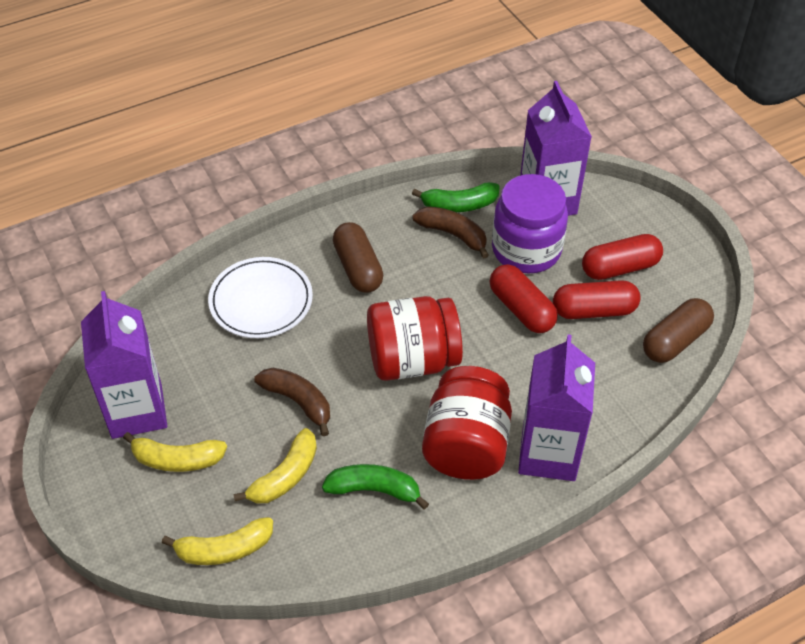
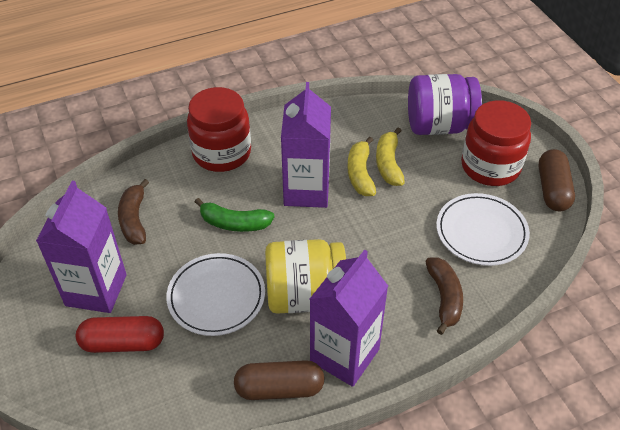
green banana: [322,464,429,510] [412,182,500,212] = 2 -> [195,198,275,232] = 1
red capsule: [490,264,558,333] [553,280,640,319] [582,234,663,280] = 3 -> [76,316,164,353] = 1
white plate: [208,257,313,338] = 1 -> [166,253,265,336] [436,193,530,266] = 2
yellow banana: [123,432,227,472] [162,517,273,565] [233,428,317,503] = 3 -> [347,137,376,196] [376,127,405,186] = 2
yellow jar: none = 0 -> [265,239,346,314] = 1

